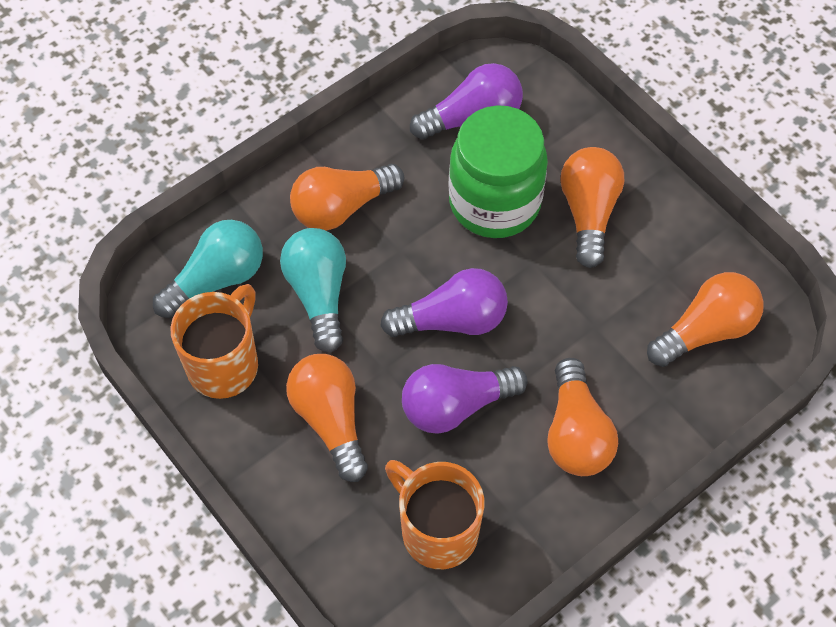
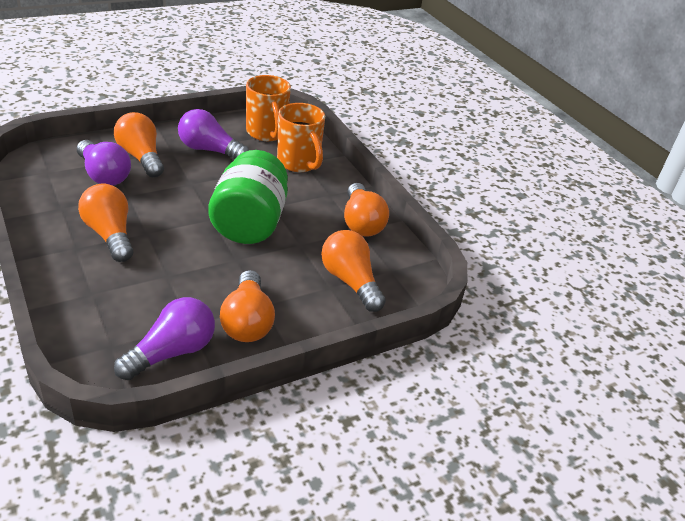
turquoise light bulb: [153,220,263,318] [280,228,346,353] = 2 -> none = 0

